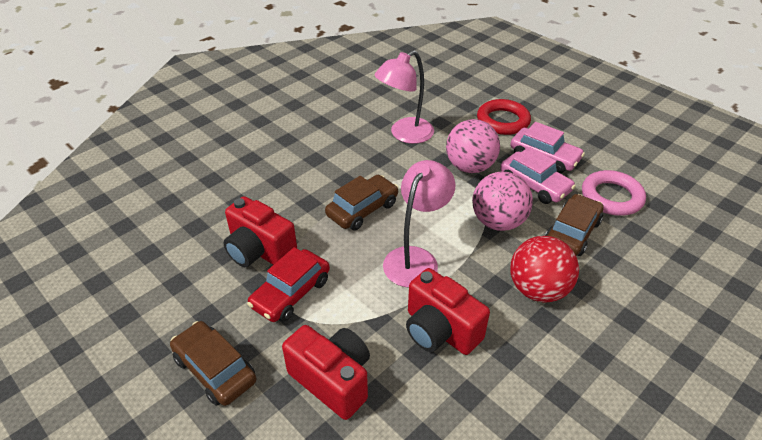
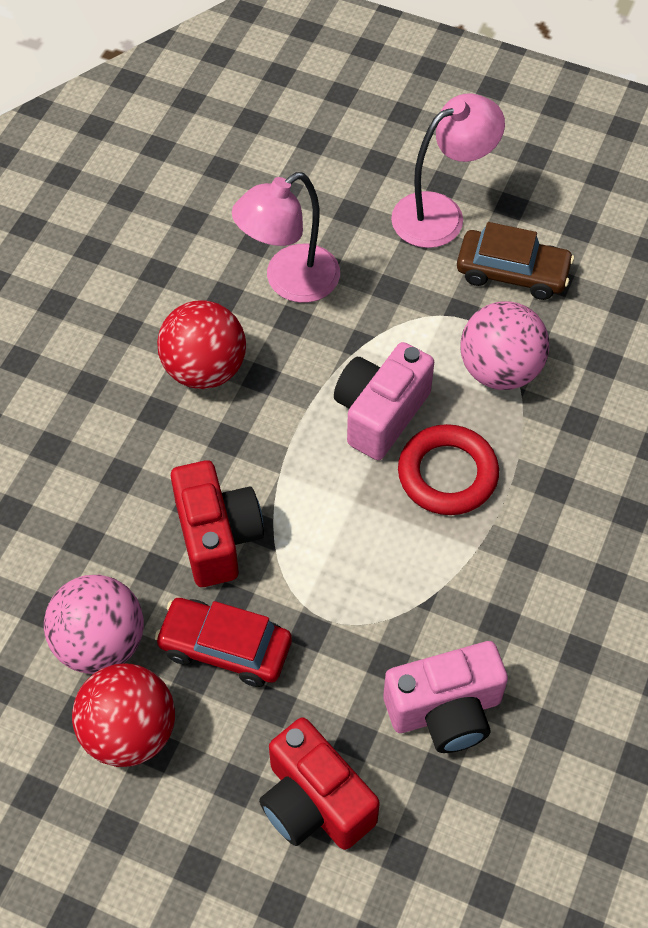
brown car: [170,321,256,406] [325,175,398,230] [545,194,604,256] = 3 -> [457,222,574,300] = 1
pink camera: none = 0 -> [334,342,434,460] [383,641,508,753] = 2
pink car: [500,147,576,204] [510,122,585,173] = 2 -> none = 0
pink ring: [582,170,646,216] = 1 -> none = 0
red ball: [511,236,579,302] = 1 -> [72,664,175,767] [157,300,246,389] = 2
red camera: [224,196,297,267] [282,325,370,420] [406,268,490,355] = 3 -> [171,460,264,587] [259,717,380,850] = 2

